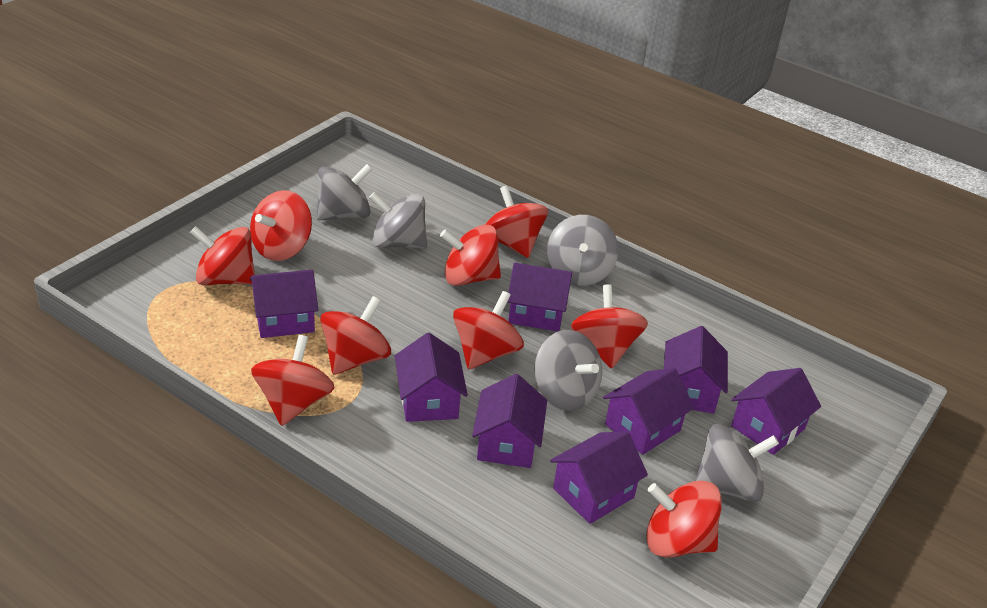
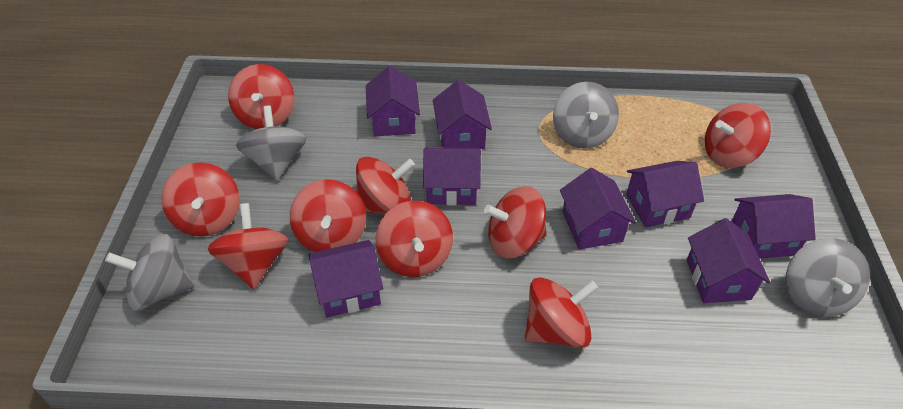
grey spinning top: [317,164,372,220] [369,192,427,248] [535,330,602,411] [547,215,618,286] [695,424,779,502] = 5 -> [105,234,194,311] [236,106,306,181] [553,82,619,149] [786,238,870,317] = 4

